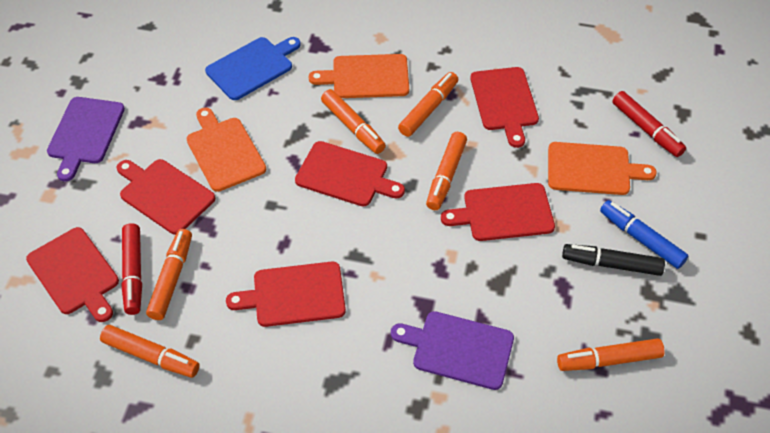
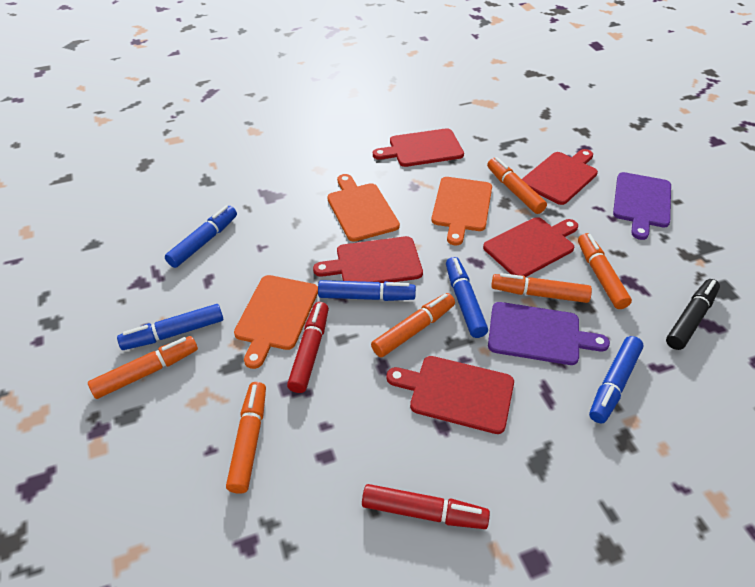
blue cutting board: [205,37,301,100] = 1 -> none = 0
blue marker: [600,200,689,269] = 1 -> [117,304,223,350] [165,206,237,268] [318,280,416,301] [446,257,488,338] [589,336,644,424] = 5
red cutting board: [26,227,119,322] [116,159,215,235] [226,262,346,327] [295,141,405,207] [441,183,555,241] [470,67,539,148] = 6 -> [313,236,423,283] [373,128,464,167] [386,356,514,434] [483,217,578,277] [522,149,598,205] = 5

